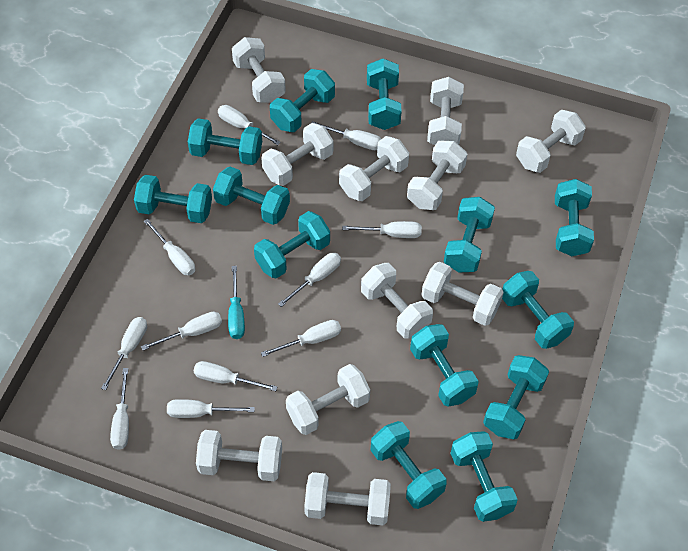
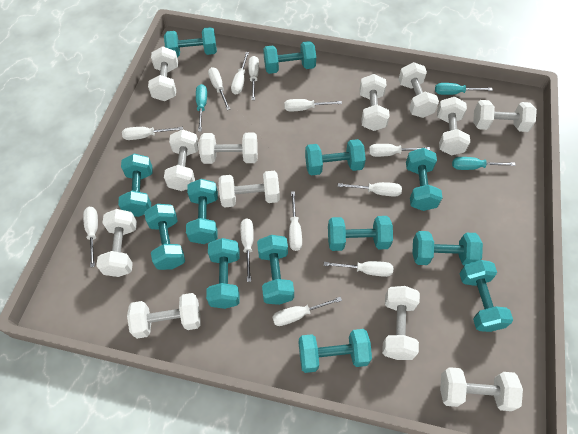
turquoise screwdriver: [228,266,245,339] = 1 -> [196,84,207,132] [435,83,493,95] [452,157,516,170] = 3
white dumbbell: [196,430,282,481] [232,37,286,103] [261,123,334,186] [286,364,370,435] [304,472,391,525] [339,136,409,201] [361,263,433,339] [407,141,467,210] [421,262,504,326] [427,77,464,145] [516,110,586,173] = 11 -> [96,209,137,277] [127,293,200,339] [148,46,178,101] [164,130,199,191] [199,133,258,164] [219,171,280,208] [359,74,390,131] [382,286,420,360] [398,62,439,118] [437,97,470,155] [440,367,523,411] [473,100,537,132] = 12
white screwdriver: [101,317,147,390] [110,368,129,450] [141,312,222,350] [144,219,195,276] [167,399,255,418] [194,361,277,391] [218,105,281,145] [261,320,341,357] [278,253,341,307] [311,121,381,150] [342,221,422,238] = 11 -> [83,207,98,267] [122,127,183,140] [208,67,230,110] [231,52,249,95] [240,219,254,282] [248,56,259,100] [272,297,342,326] [284,99,342,111] [289,191,302,251] [324,261,393,277] [338,182,402,197] [369,144,430,157] = 12

